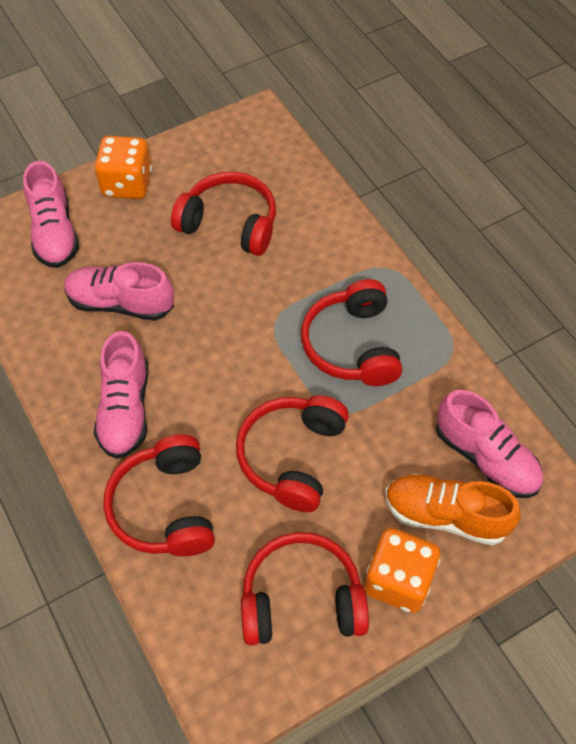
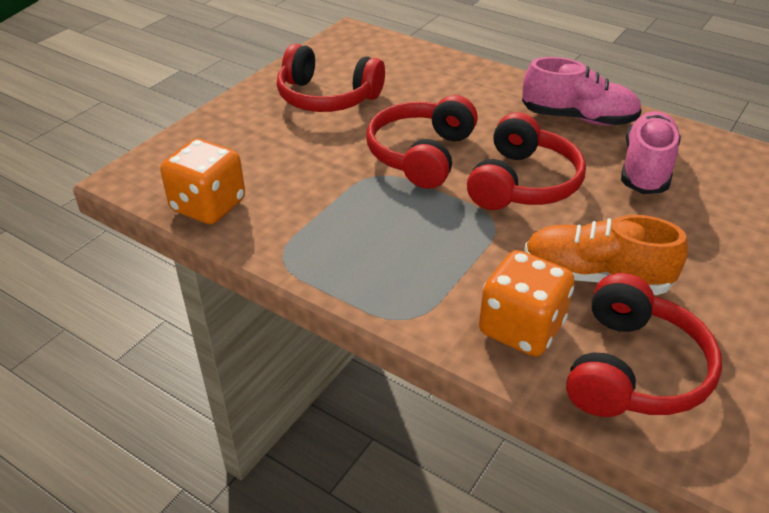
pink shoe: [23,161,79,268] [64,262,174,321] [94,331,148,459] [436,390,543,498] = 4 -> [522,57,642,125] [621,111,681,194] = 2
red headphones: [103,434,215,556] [171,172,276,256] [236,395,349,512] [241,532,369,645] [301,279,402,386] = 5 -> [277,44,385,112] [367,95,478,189] [467,112,586,210] [566,273,722,417] = 4

